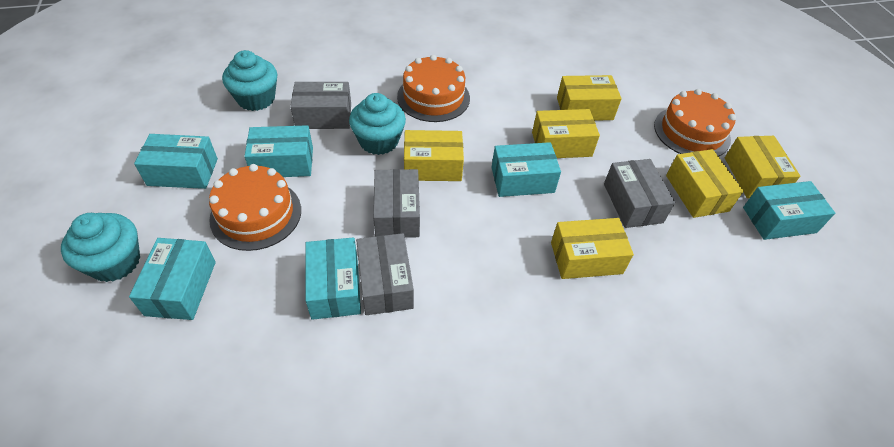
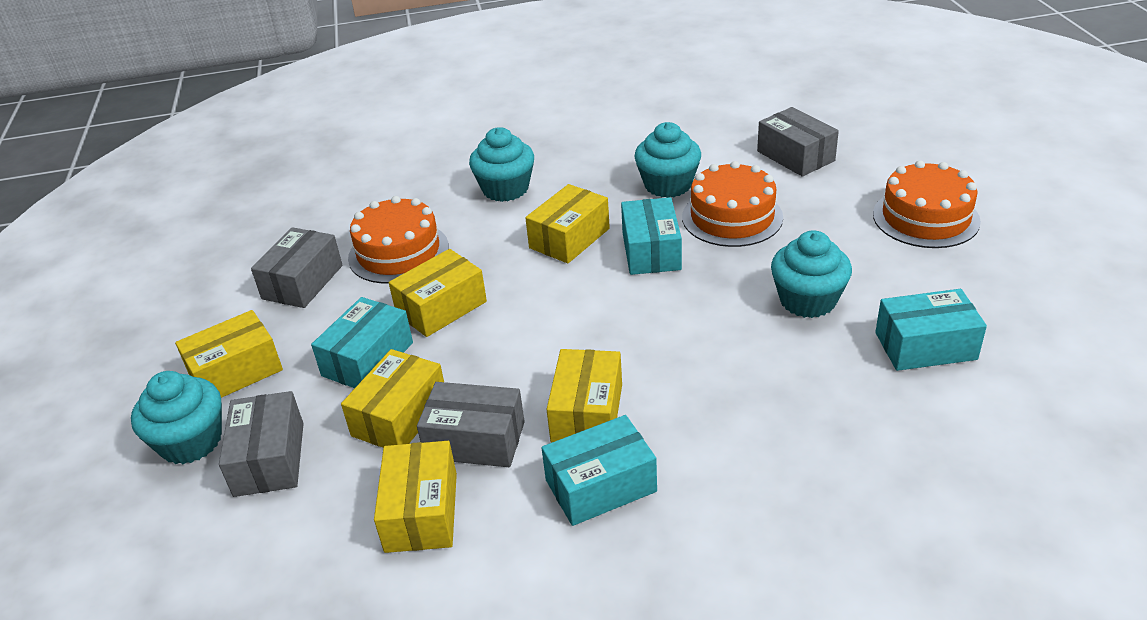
turquoise box: [129,238,216,320] [134,134,218,189] [244,125,313,177] [305,237,361,320] [492,142,561,197] [743,181,835,240] = 6 -> [311,297,413,388] [541,415,657,526] [621,197,682,275] [875,289,987,371] = 4
turquoise cupcake: [61,213,140,282] [222,50,277,111] [349,93,406,155] = 3 -> [131,371,222,464] [469,127,534,202] [634,122,701,198] [771,230,852,318] = 4

